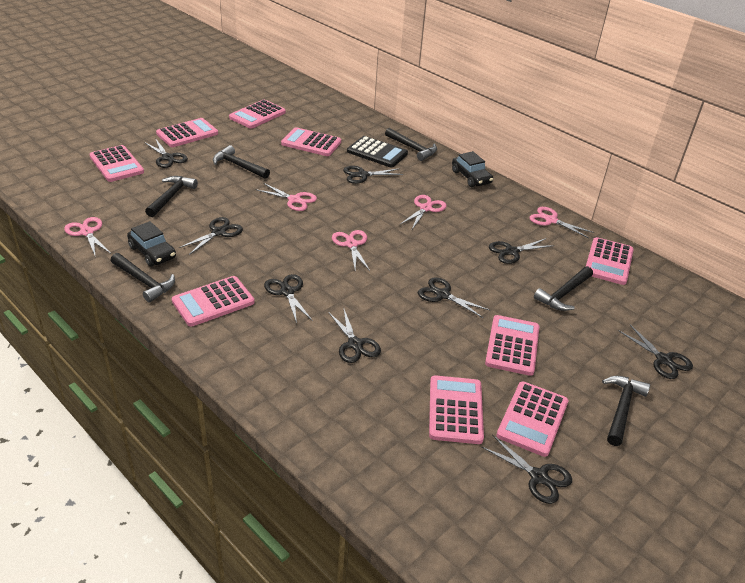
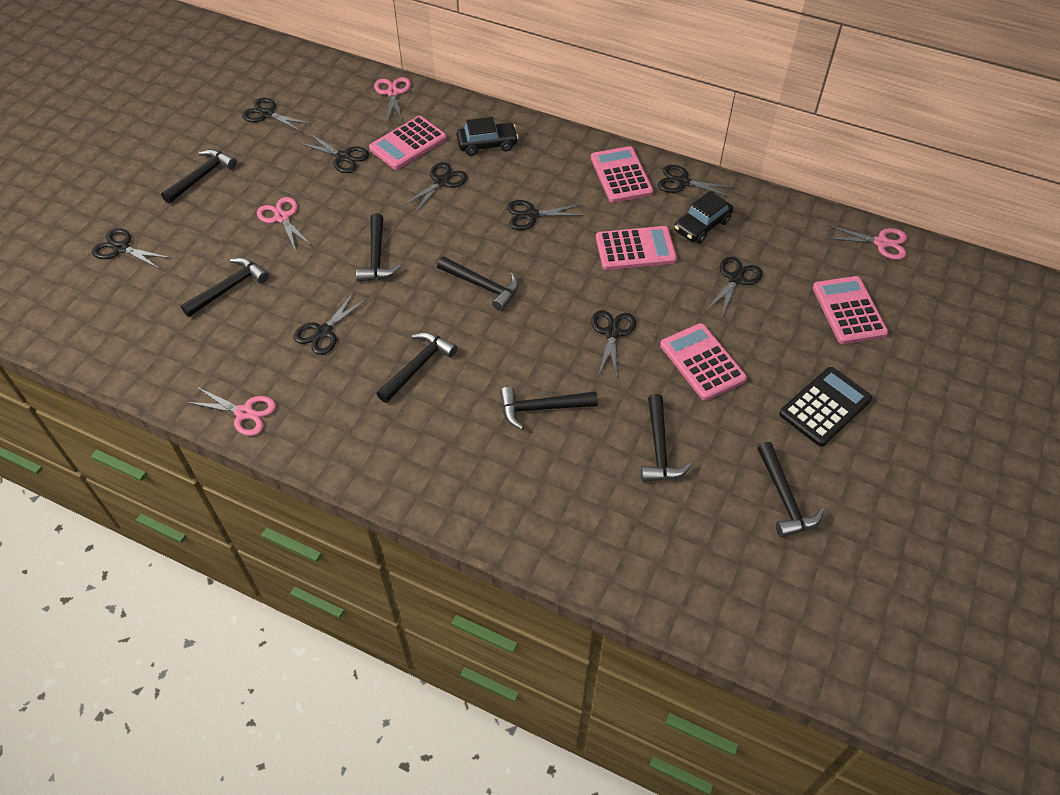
black hammer: [110,253,175,303] [145,176,198,217] [213,145,270,179] [385,128,437,161] [534,266,593,311] [602,376,650,446] = 6 -> [161,149,237,203] [181,257,269,317] [356,213,401,282] [376,332,457,403] [437,256,519,311] [500,387,598,430] [641,394,692,482] [757,442,824,538] = 8
pink calculator: [89,145,144,182] [156,118,218,147] [172,276,254,327] [229,100,286,129] [281,127,341,156] [429,375,484,444] [485,315,539,376] [496,381,568,457] [586,237,634,285] = 9 -> [369,116,447,170] [591,146,653,203] [596,226,677,270] [660,323,747,401] [813,276,888,344] = 5
pink scissors: [64,217,111,257] [255,183,317,211] [332,230,370,271] [399,195,447,229] [530,207,594,238] = 5 -> [186,387,276,436] [257,197,312,251] [374,77,411,122] [827,225,907,260] = 4

